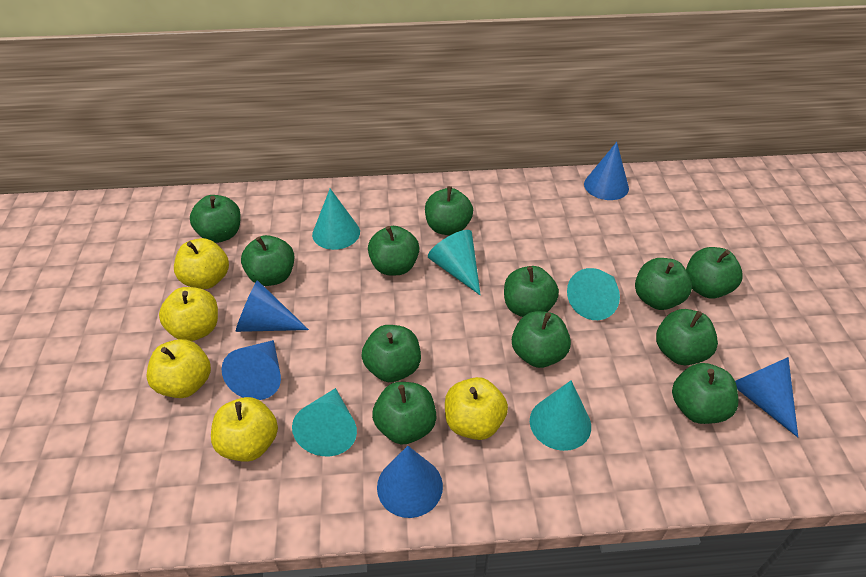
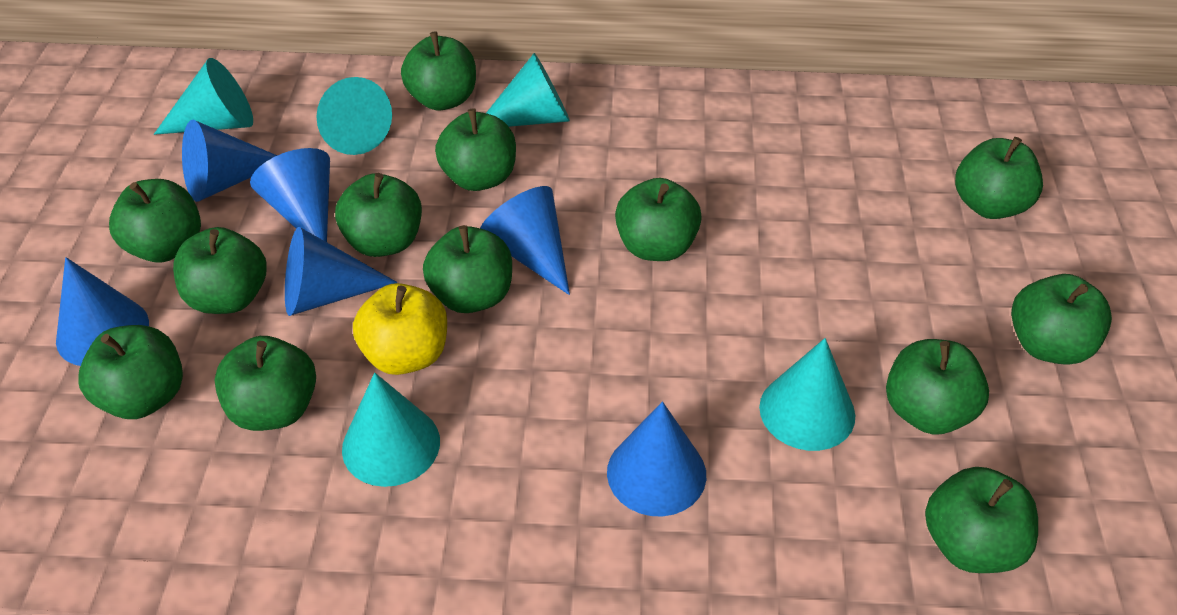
blue cone: [222,340,281,400] [236,280,309,332] [377,446,443,518] [584,142,629,200] [735,357,798,437] = 5 -> [56,257,149,366] [182,120,277,202] [250,148,330,242] [285,227,398,316] [480,186,570,295] [607,401,706,517] = 6
green apple: [190,195,241,243] [241,235,295,286] [361,325,421,382] [368,226,419,275] [372,382,436,445] [425,186,473,235] [504,266,559,317] [512,311,571,368] [635,258,692,310] [656,309,718,365] [672,363,739,424] [686,247,743,299] = 12 -> [78,325,183,419] [109,179,201,263] [173,227,267,314] [214,336,316,431] [335,173,422,257] [401,31,476,111] [423,225,512,313] [435,108,516,191] [615,178,702,261] [886,339,989,435] [925,467,1038,573] [955,137,1043,219] [1011,274,1112,364] = 13
yellow apple: [146,339,211,398] [159,287,218,341] [174,238,229,289] [211,397,278,462] [445,377,508,440] = 5 -> [353,283,447,375] = 1

